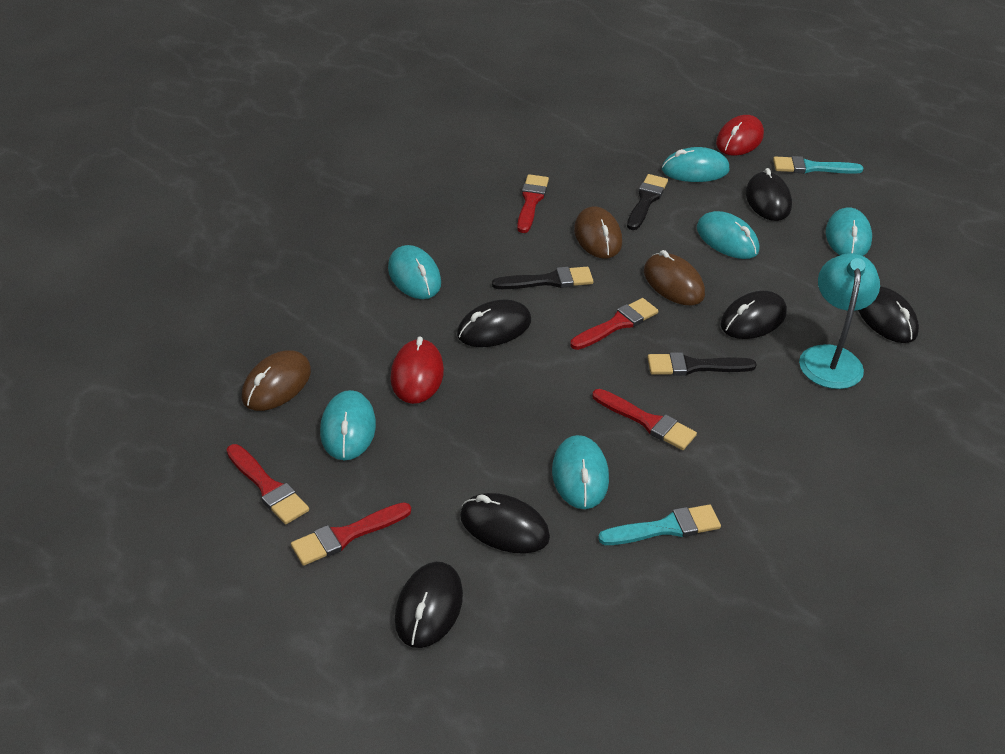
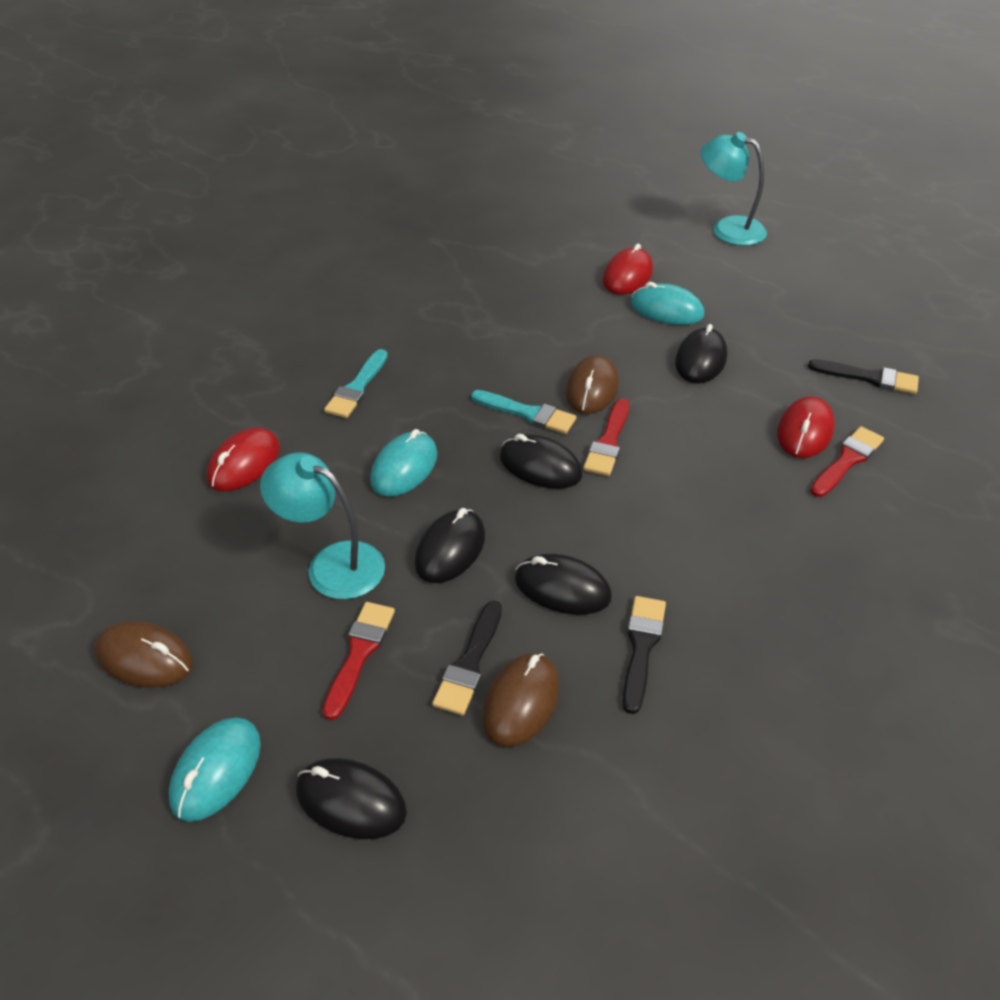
black mouse: [395,562,463,648] [457,300,531,347] [460,493,550,554] [720,291,787,339] [746,168,792,221] [858,286,919,343] = 6 -> [296,758,407,839] [414,508,485,583] [500,434,583,489] [515,554,612,615] [675,324,727,383] = 5
red brush: [227,444,309,524] [291,502,411,566] [517,174,549,233] [570,298,658,350] [592,389,697,450] = 5 -> [322,602,395,720] [583,398,629,476] [810,426,884,497] = 3
red mouse: [390,337,444,404] [716,115,764,156] = 2 -> [206,428,280,491] [603,244,653,295] [777,396,835,458] = 3
turquoise lamp: [799,253,880,389] = 1 -> [260,452,385,599] [701,132,767,246] = 2
turquoise mouse: [320,390,376,460] [388,245,441,299] [552,435,609,509] [662,147,730,182] [697,211,759,259] [826,207,872,256] = 6 -> [169,718,261,822] [370,429,438,497] [631,282,704,325] = 3

